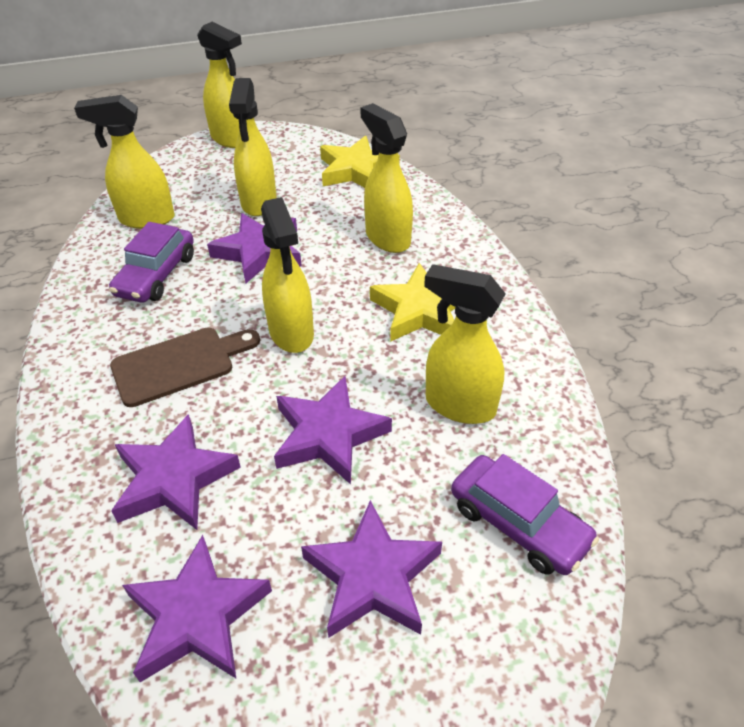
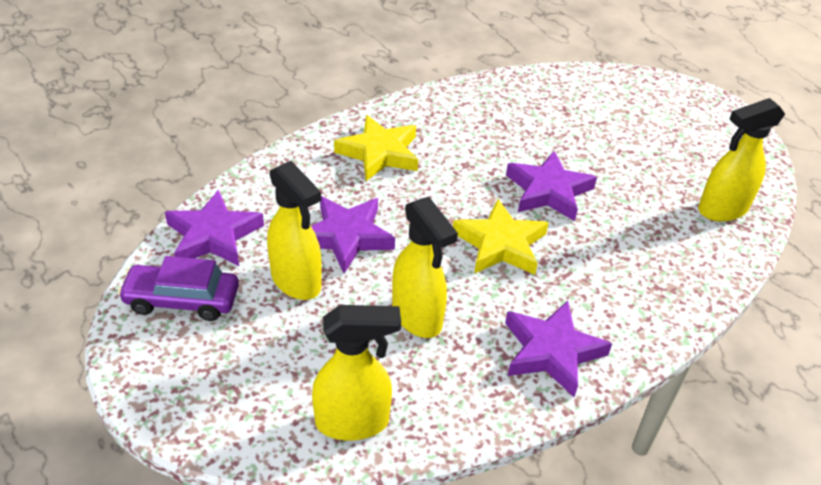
brown cutting board: [110,328,260,407] = 1 -> none = 0
purple car: [109,222,194,302] [451,454,599,575] = 2 -> [118,256,239,321] = 1
purple star: [111,414,241,530] [122,535,272,682] [207,213,302,284] [274,376,392,485] [301,500,442,638] = 5 -> [165,189,264,266] [311,196,395,273] [505,301,612,397] [506,151,597,221] = 4
yellow spray bottle: [74,95,174,229] [197,22,242,148] [229,78,276,216] [261,197,314,353] [360,103,413,253] [424,264,506,424] = 6 -> [267,161,322,300] [312,305,401,440] [392,197,458,338] [698,98,785,222] = 4

